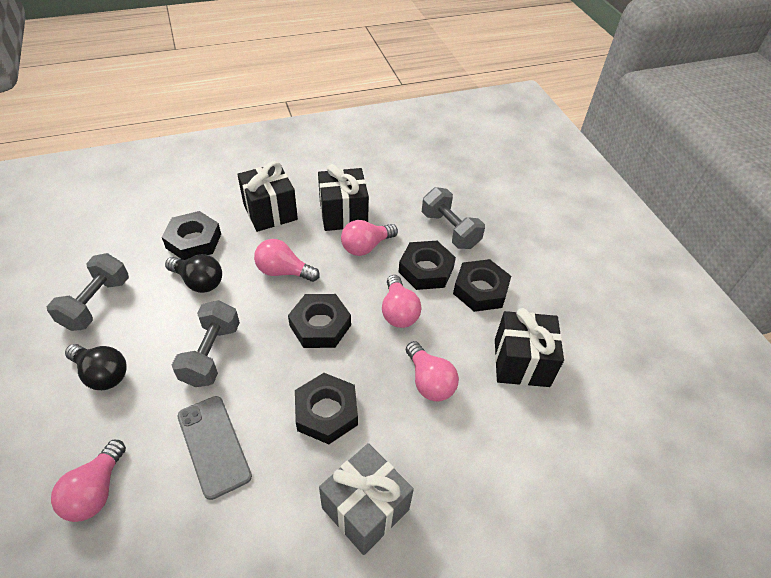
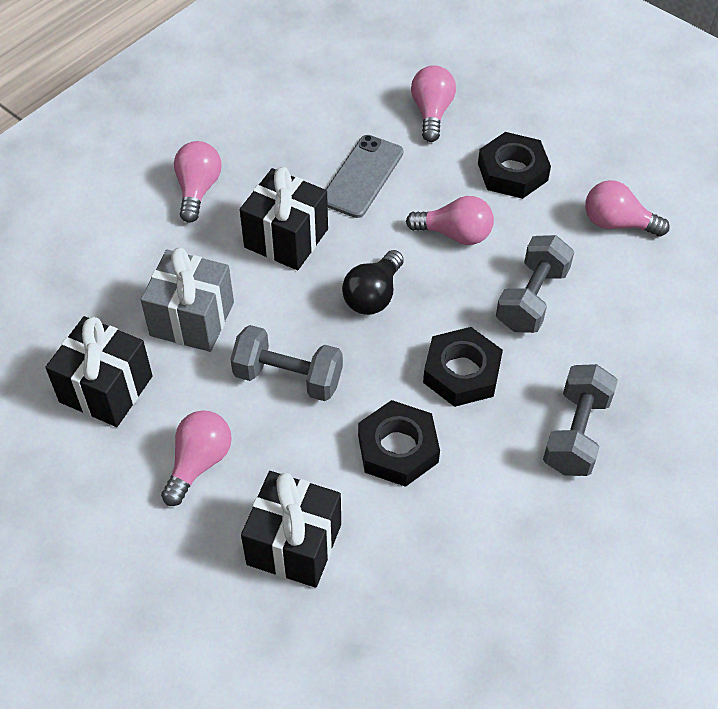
black light bulb: [65,344,126,390] [165,254,222,293] = 2 -> [342,250,404,315] = 1
black nut: [162,211,221,260] [288,294,351,348] [295,373,358,444] [399,241,456,290] [453,259,511,312] = 5 -> [358,400,440,487] [423,327,503,407] [478,132,551,199] = 3

